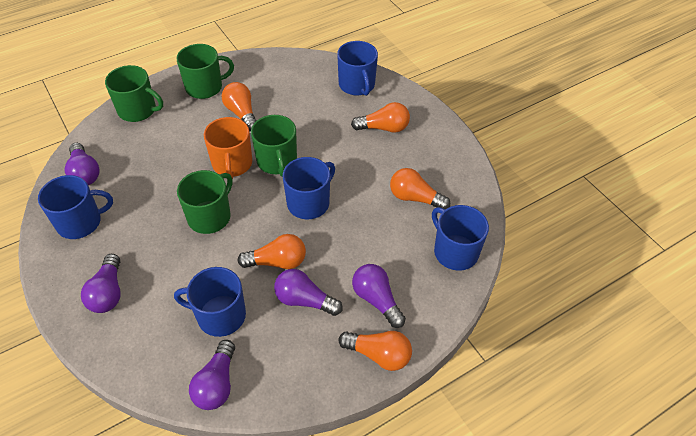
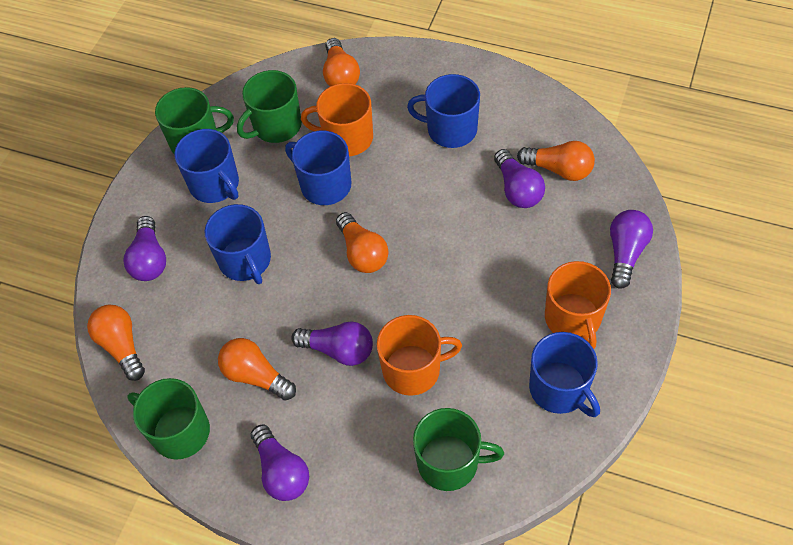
orange mug: [204,117,252,179] = 1 -> [301,83,373,156] [377,315,462,396] [545,261,611,349] = 3

